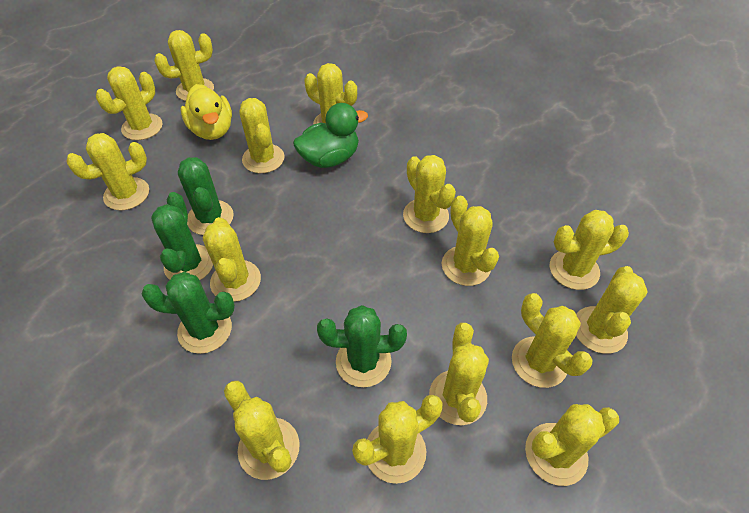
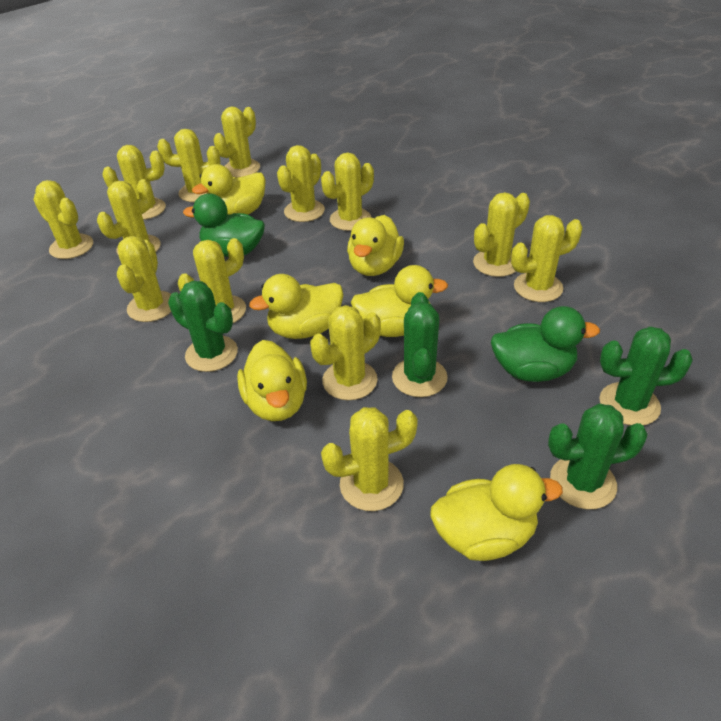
green duck: [293,103,368,168] = 1 -> [183,194,265,257] [491,306,600,382] = 2
yellow cactus: [66,133,149,210] [96,66,163,140] [154,30,214,101] [203,217,261,302] [224,381,300,480] [240,98,285,173] [304,63,357,125] [352,395,442,484] [403,155,456,233] [429,323,489,425] [442,196,499,286] [512,293,592,388] [525,404,619,486] [550,210,629,290] [576,266,648,354] = 15 -> [33,180,93,259] [97,179,161,255] [102,145,166,220] [117,236,171,322] [157,129,220,202] [178,238,246,323] [213,107,260,178] [277,145,325,222] [310,305,381,400] [321,152,374,231] [321,407,418,511] [473,192,530,277] [511,215,582,302] = 13
yellow duck: [181,84,232,140] = 1 -> [192,164,266,215] [237,340,307,421] [249,274,343,339] [347,215,404,276] [351,265,448,337] [430,464,563,561] = 6

